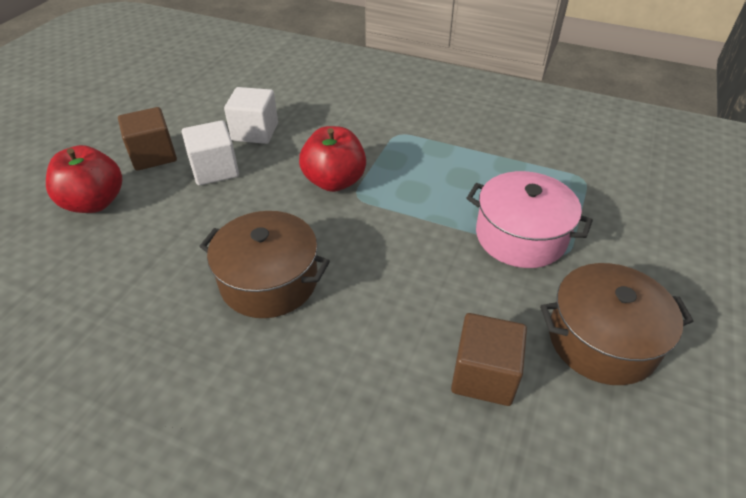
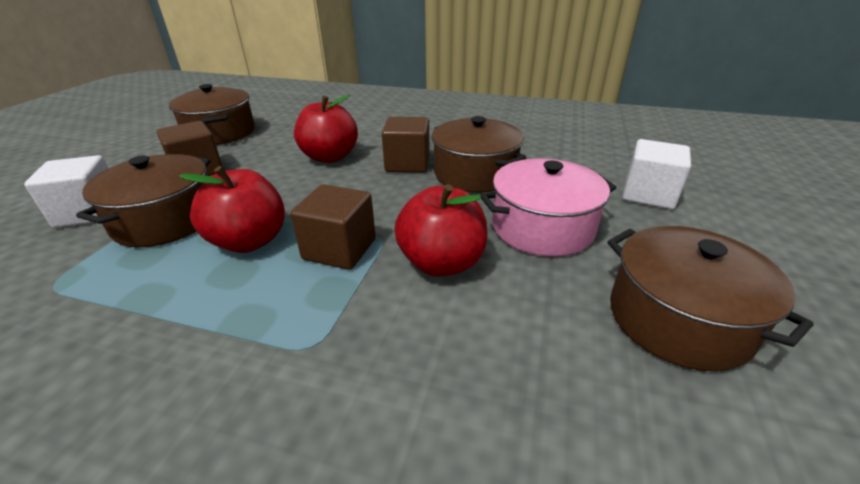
brown cube: [118,107,177,171] [451,313,527,406] = 2 -> [156,121,223,176] [290,184,376,270] [382,117,430,173] = 3
brown pot: [199,211,330,318] [540,263,694,385] = 2 -> [76,154,210,247] [169,84,255,145] [432,116,526,193] [608,226,814,371] = 4
red apple: [46,145,122,213] [299,126,366,192] = 2 -> [179,166,285,253] [294,95,358,163] [395,184,488,277] = 3

